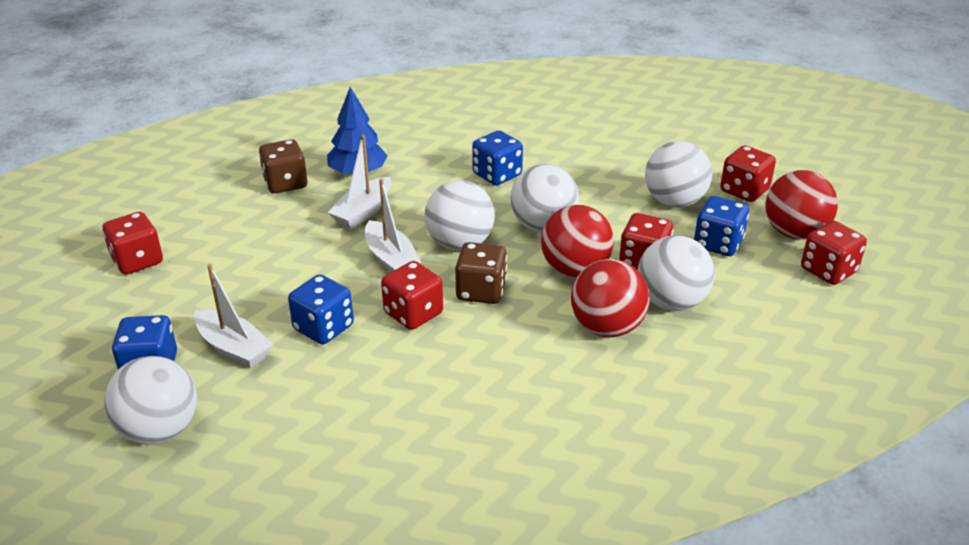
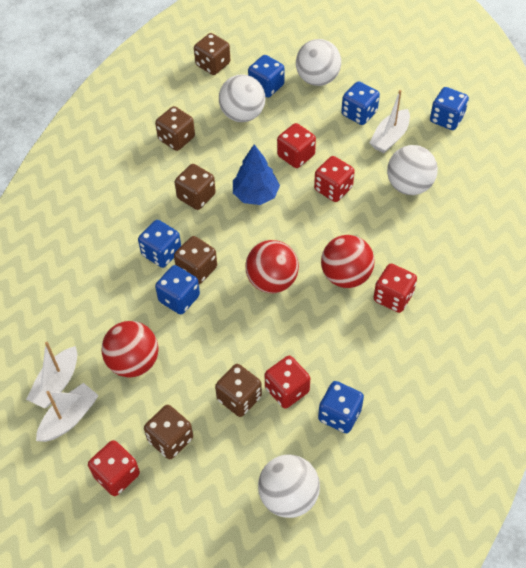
blue dice: [112,315,177,370] [288,274,354,345] [472,130,523,185] [694,196,749,256] = 4 -> [138,220,181,268] [155,265,200,314] [248,55,284,98] [318,381,364,433] [341,81,380,125] [430,87,469,130] = 6
brown dice: [259,139,308,194] [455,242,507,304] = 2 -> [144,405,193,459] [155,106,195,151] [174,236,217,284] [175,164,216,210] [194,33,230,75] [215,364,262,417] = 6
white ball: [104,356,197,444] [425,180,495,251] [510,164,579,232] [638,235,715,311] [645,141,712,207] = 5 -> [219,74,265,122] [258,454,320,518] [296,39,341,86] [387,145,438,195] = 4

